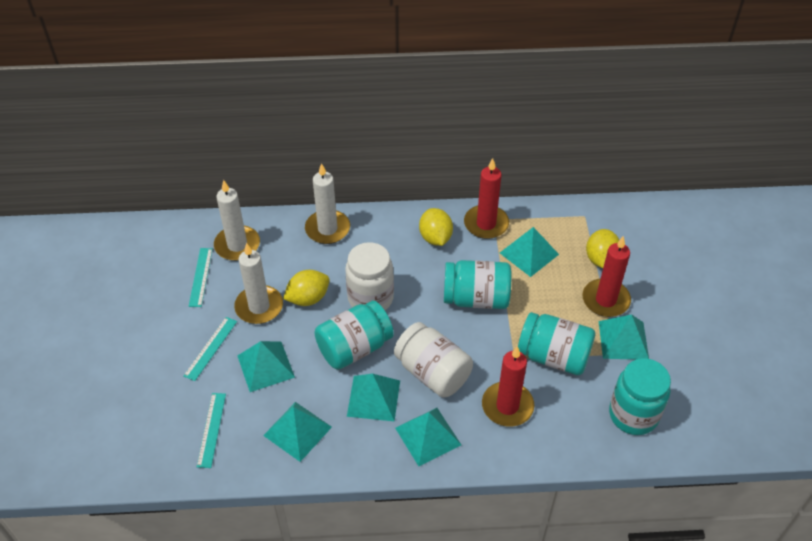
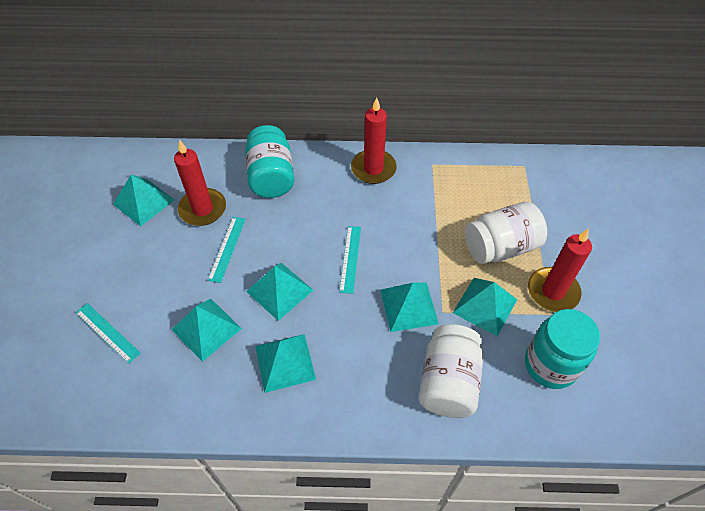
turquoise jar: [315,301,394,370] [444,260,511,309] [518,312,595,375] [609,358,671,435] = 4 -> [245,125,294,198] [525,309,600,389] = 2
white candle: [214,180,260,261] [234,243,283,324] [305,163,350,244] = 3 -> none = 0
yellow lemon: [283,270,330,306] [419,208,453,246] [586,229,619,268] = 3 -> none = 0

